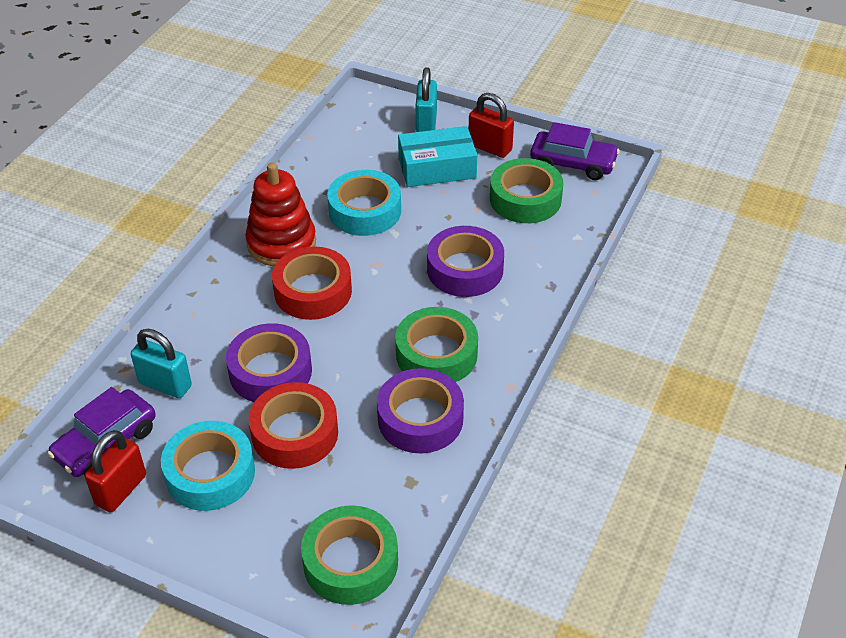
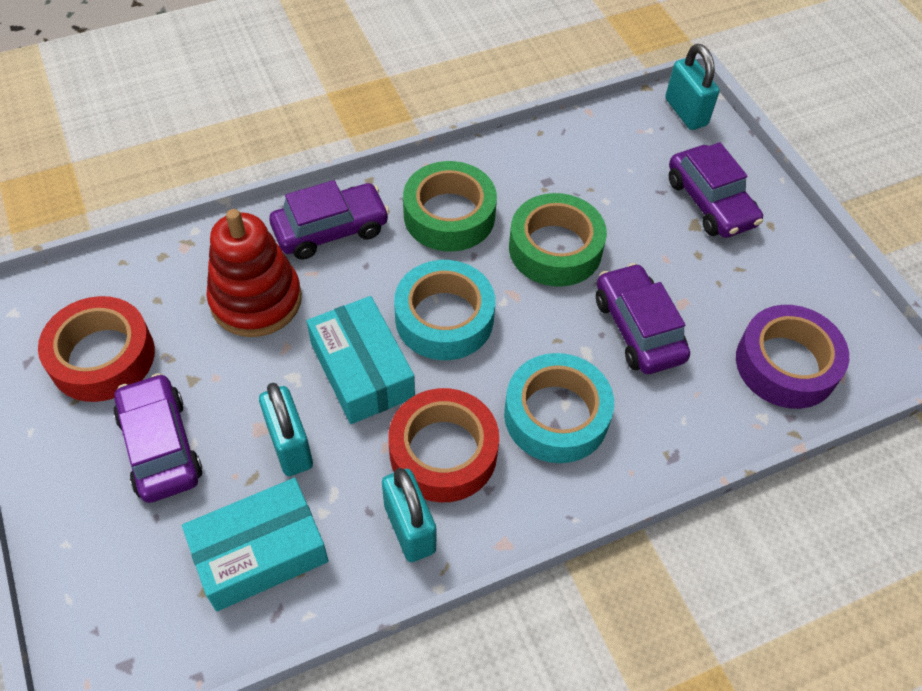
green tape: [301,505,398,605] [395,307,478,382] [490,158,563,223] = 3 -> [403,161,497,252] [509,193,607,287] = 2
purple car: [47,387,156,477] [530,122,620,180] = 2 -> [113,373,203,503] [269,180,390,260] [596,263,690,374] [669,142,763,238] = 4
purple tape: [226,323,312,402] [377,368,464,454] [427,226,504,297] = 3 -> [736,305,849,409] = 1
red padlock: [85,430,146,512] [469,93,514,158] = 2 -> none = 0
turquoise box: [398,126,477,187] = 1 -> [182,478,328,611] [307,296,415,424] = 2
turquoise padlock: [131,329,192,398] [416,67,437,132] = 2 -> [259,383,313,476] [382,468,436,562] [665,44,720,130] = 3

